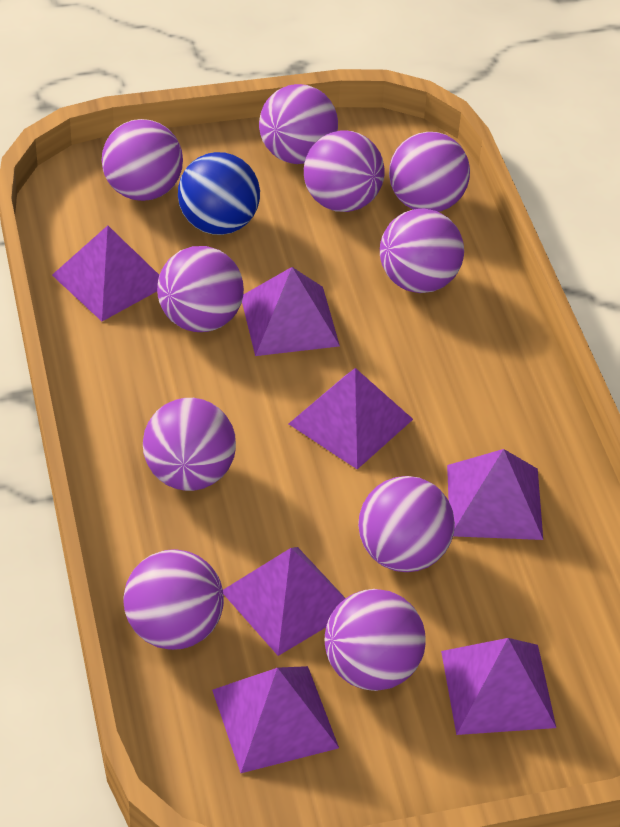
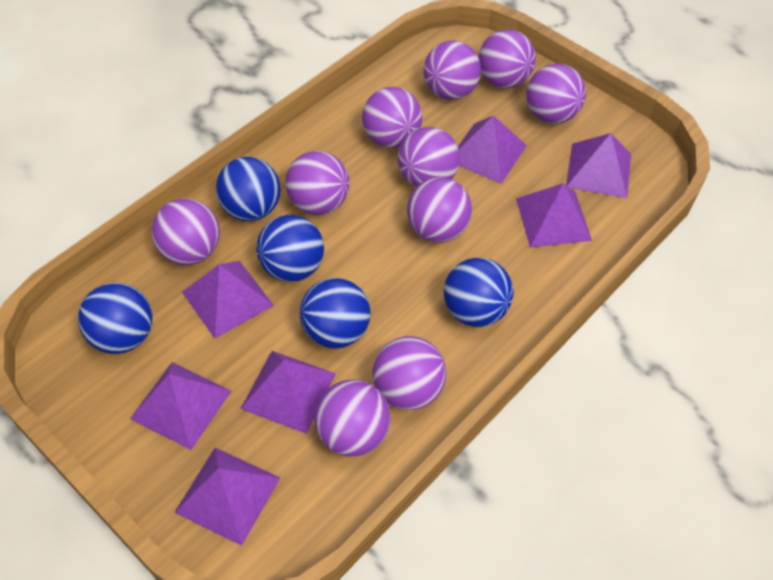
blue ball: [178,152,260,235] = 1 -> [78,283,153,354] [216,157,281,221] [256,215,324,282] [300,278,371,348] [444,258,513,327] = 5

